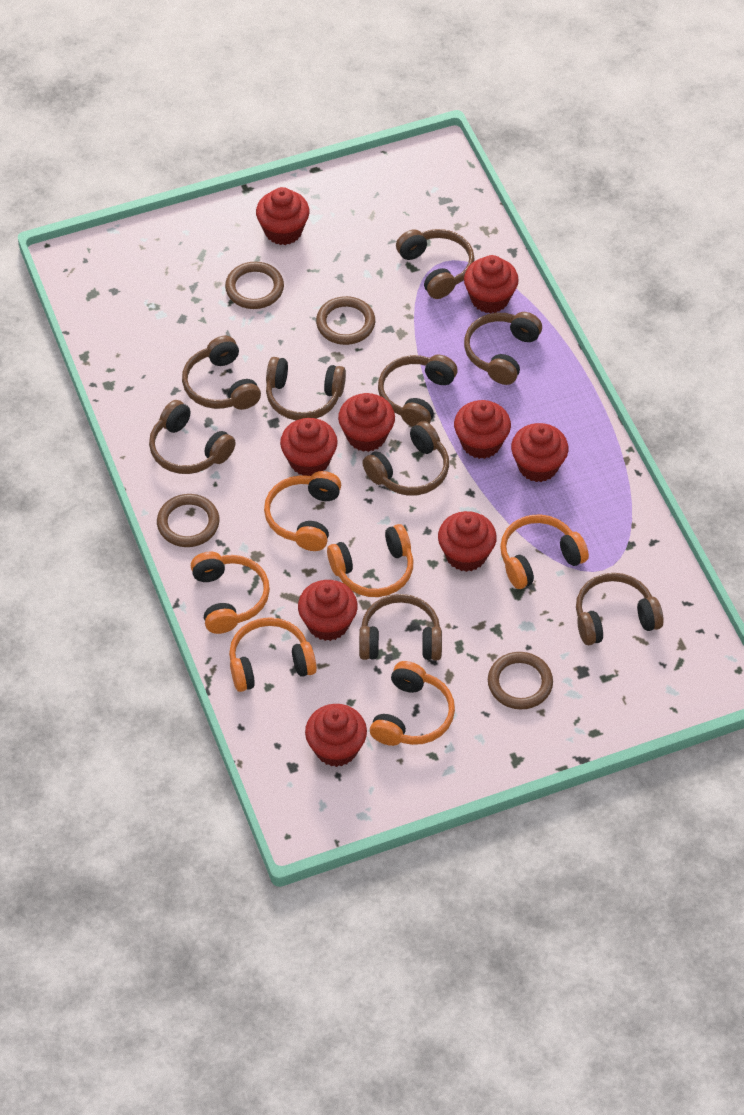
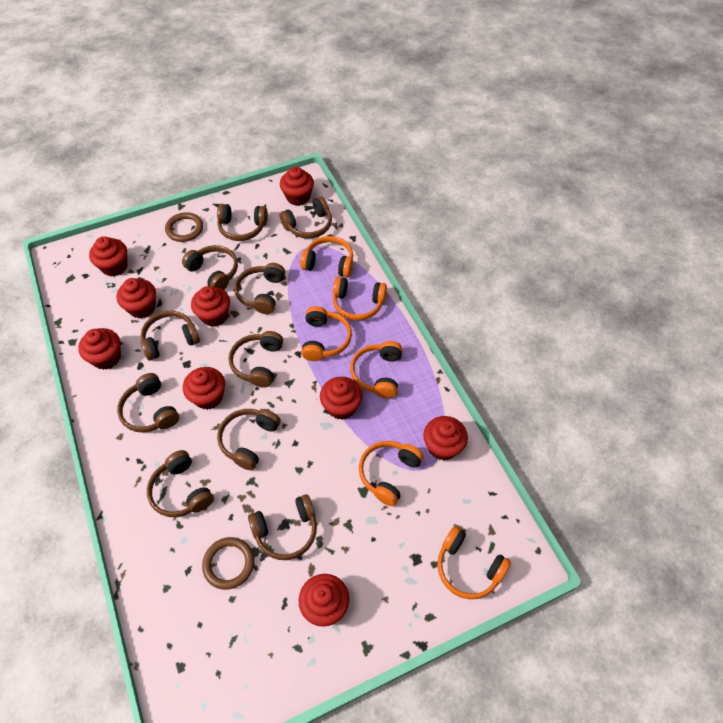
brown headphones: [149,400,236,474] [182,336,261,410] [266,357,346,420] [359,594,442,660] [362,421,449,496] [378,355,458,427] [396,229,475,299] [464,312,542,385] [576,573,664,645] = 9 -> [117,373,179,432] [141,311,200,361] [147,450,214,517] [182,245,238,290] [217,204,268,241] [217,409,281,470] [229,331,283,388] [234,263,285,314] [248,494,317,560] [279,196,332,239] = 10
brown ring: [157,494,220,547] [225,262,284,309] [316,296,375,345] [488,652,553,710] = 4 -> [165,212,203,242] [202,537,254,590] = 2

